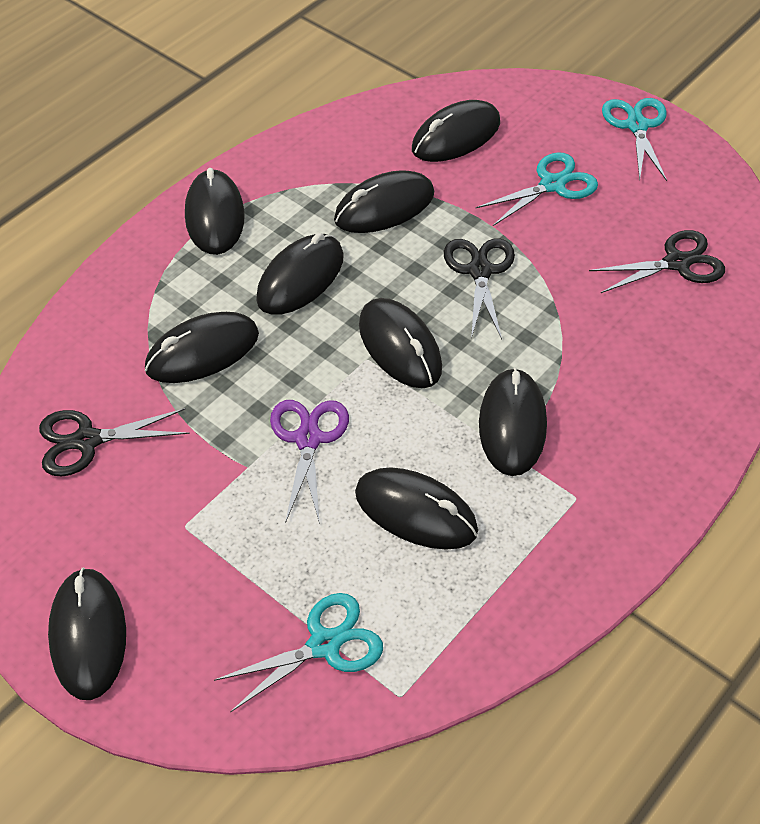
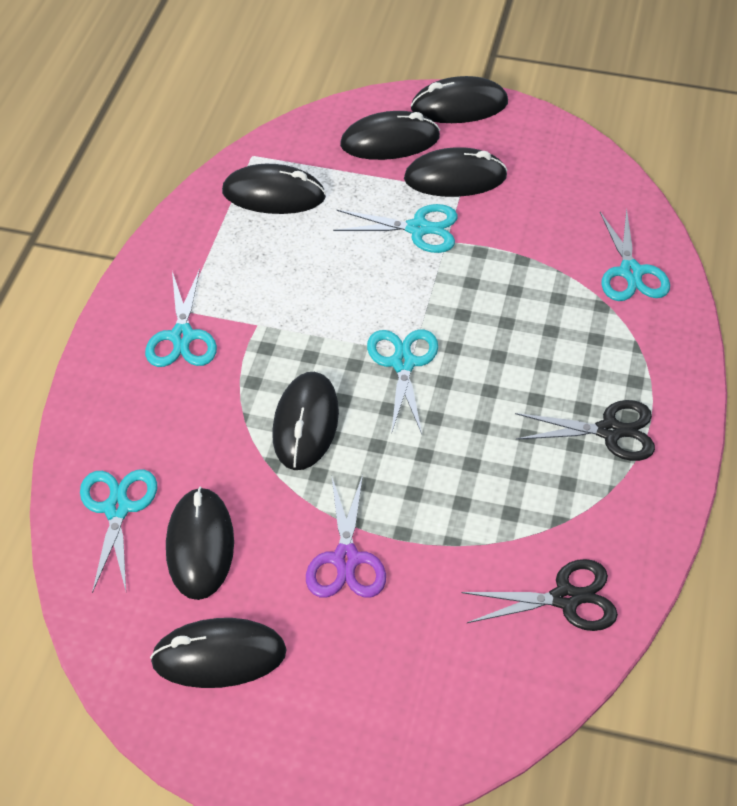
black mouse: [48,568,126,700] [145,312,259,383] [185,168,245,255] [256,233,344,315] [334,170,434,233] [355,467,478,549] [359,298,442,388] [412,100,500,162] [479,367,547,476] = 9 -> [150,618,287,688] [166,487,234,600] [222,164,326,214] [272,372,339,470] [340,111,440,160] [404,147,508,197] [411,76,508,123] = 7
black scissors: [39,408,190,477] [444,238,515,339] [589,230,725,293] = 3 -> [462,559,618,631] [515,400,655,461] = 2
turquoise scissors: [214,593,383,713] [476,152,598,226] [602,98,667,181] = 3 -> [80,470,157,593] [145,269,217,367] [333,204,458,253] [367,330,438,434] [600,209,670,301] = 5

